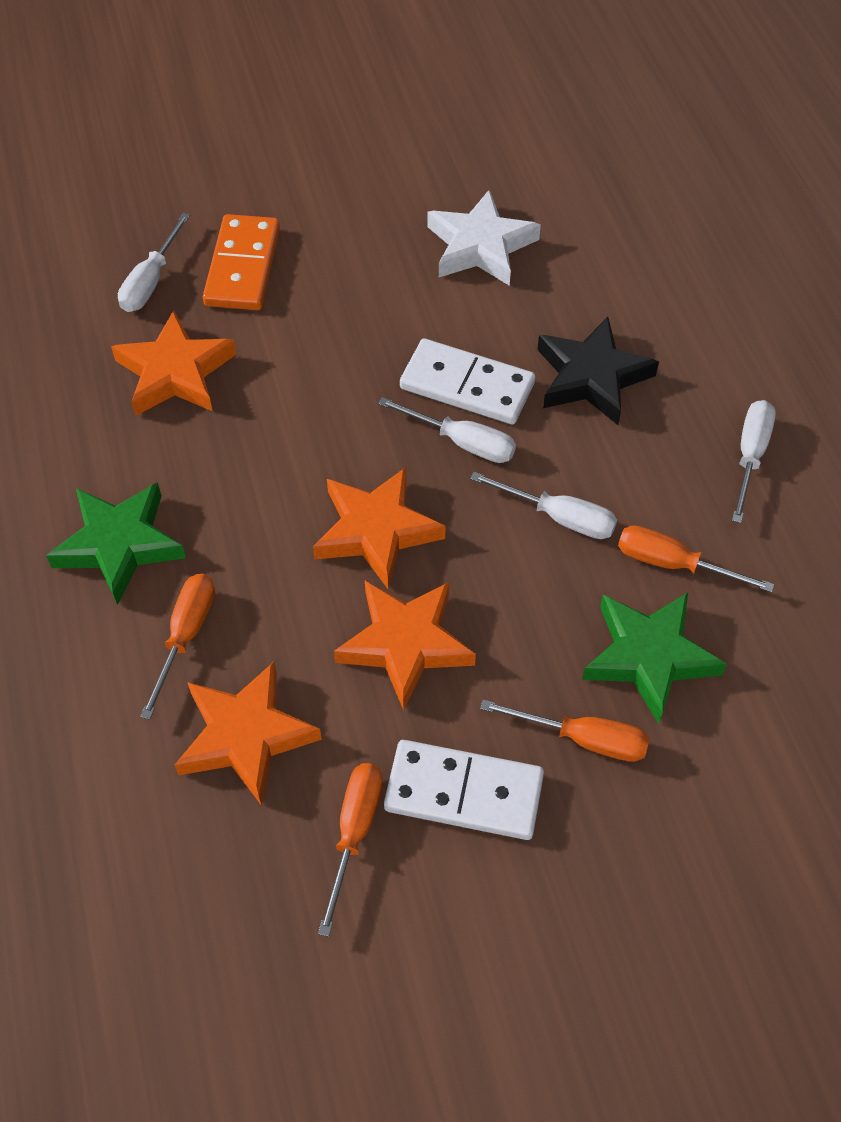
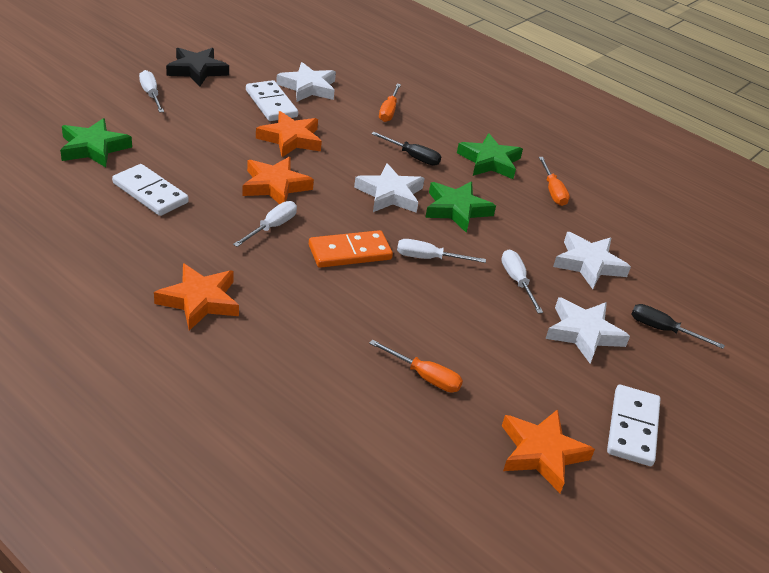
black screwdriver: none = 0 -> [371,132,441,166] [631,304,725,349] = 2
green star: [46,482,186,605] [582,593,727,724] = 2 -> [60,118,132,167] [425,182,496,233] [457,133,523,179] = 3
orange screwdriver: [140,574,215,720] [318,763,383,937] [480,700,649,762] [618,526,775,593] = 4 -> [369,339,463,392] [379,84,401,122] [539,157,570,206] = 3
white domino: [384,740,544,840] [400,338,535,424] = 2 -> [112,164,189,216] [246,80,298,121] [607,385,660,466] = 3
white star: [427,190,541,286] = 1 -> [276,62,336,102] [354,163,425,213] [545,297,630,363] [553,232,631,289] = 4

